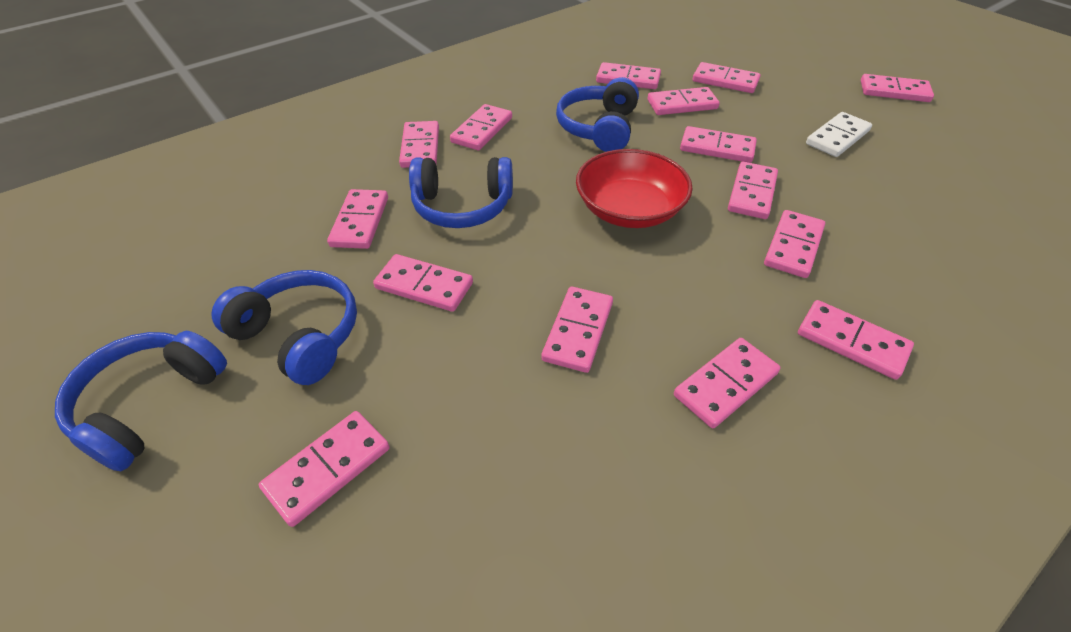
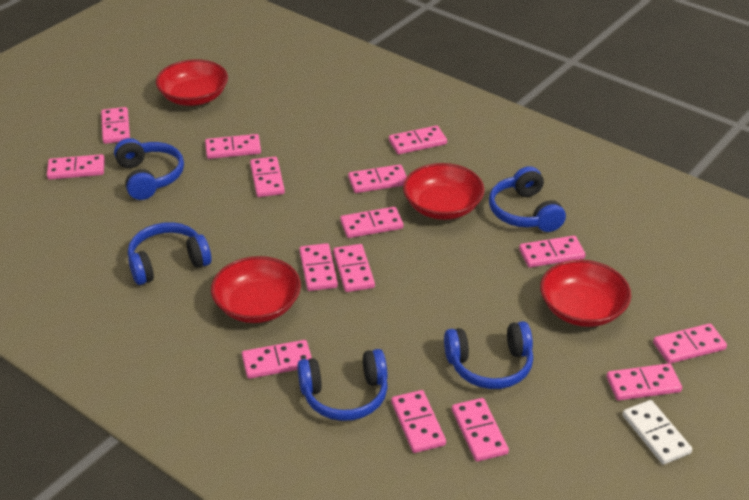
blue headphones: [55,331,227,471] [211,270,357,385] [409,157,513,228] [556,77,639,152] = 4 -> [114,138,184,200] [128,222,212,285] [297,349,388,421] [444,321,533,389] [489,166,566,232] = 5
red bowl: [576,149,693,228] = 1 -> [156,59,228,106] [211,256,301,323] [403,163,485,220] [540,260,631,327] = 4

